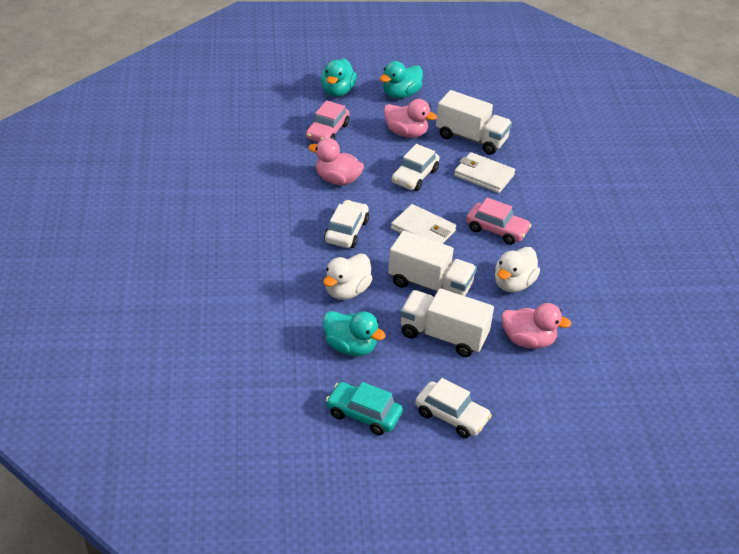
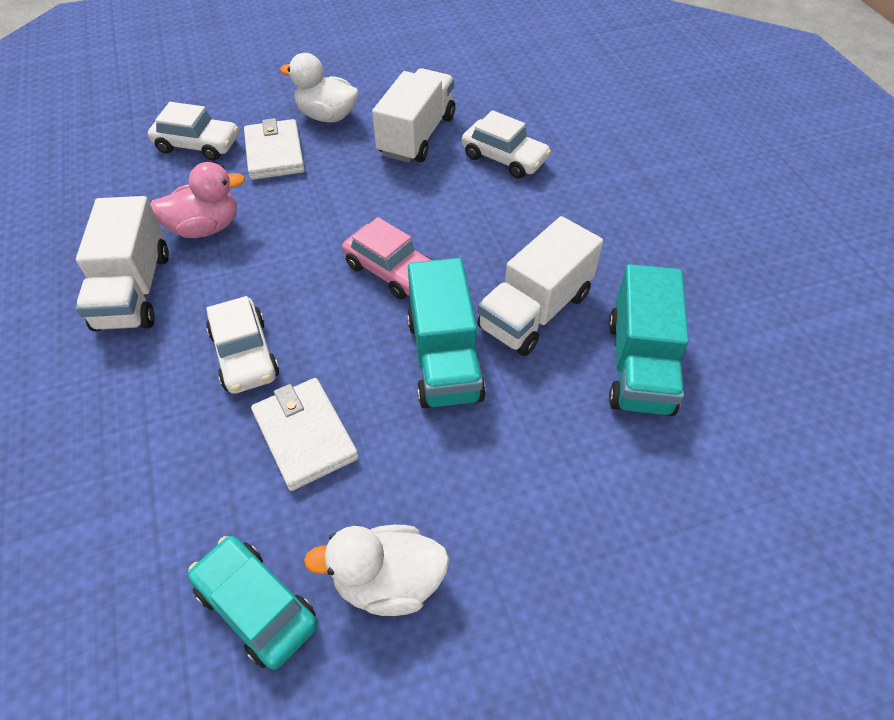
pink car: [306,100,349,142] [466,198,531,245] = 2 -> [342,217,432,299] = 1
pink duck: [308,138,364,185] [384,99,437,138] [501,303,572,349] = 3 -> [150,162,245,238] = 1
turquoise duck: [321,58,357,97] [323,311,386,356] [380,61,423,98] = 3 -> none = 0
turquoise truck: none = 0 -> [407,258,486,408] [609,264,689,416] = 2

